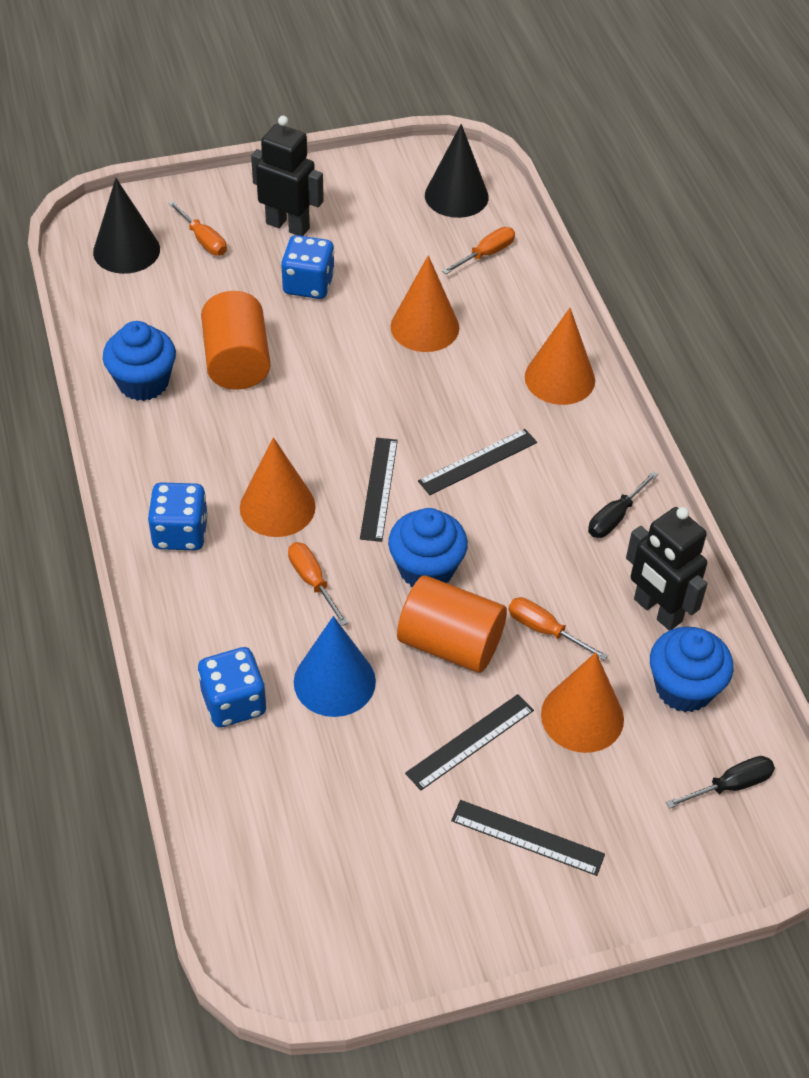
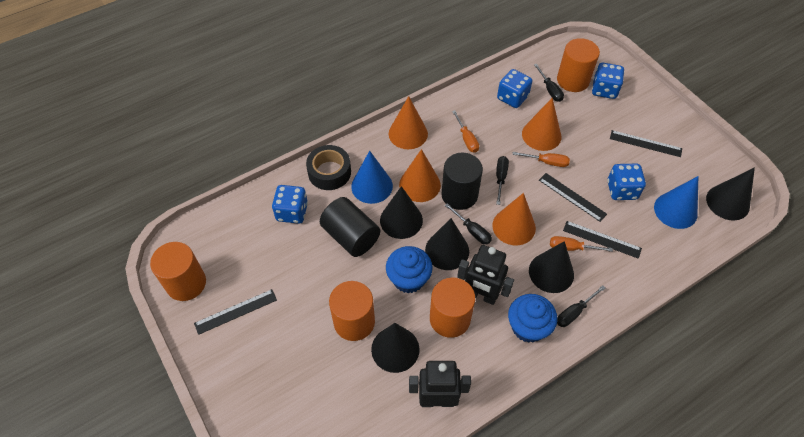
black cone: [93,178,160,274] [425,124,489,218] = 2 -> [371,323,419,373] [380,186,423,239] [425,218,469,270] [529,241,574,293] [706,167,755,220] = 5
black cylinder: none = 0 -> [320,197,380,257] [441,153,483,210] = 2
black screwdriver: [588,471,658,538] [666,756,775,809] = 2 -> [445,203,492,245] [496,156,509,205] [534,64,564,102] [557,285,605,327] = 4
black tape: none = 0 -> [306,145,351,190] = 1
blue cone: [294,616,376,717] = 1 -> [351,151,393,204] [654,176,698,229] = 2
blue cupcake: [103,321,176,401] [388,508,468,587] [650,627,734,712] = 3 -> [386,246,433,293] [508,294,557,343] = 2
blue dice: [148,482,208,550] [198,647,267,728] [281,235,335,299] = 3 -> [272,185,308,224] [497,69,532,108] [592,63,624,99] [607,164,646,200] = 4
orange cylinder: [201,291,270,390] [397,575,507,673] = 2 -> [150,242,206,301] [329,281,375,341] [430,278,475,338] [557,38,600,92] = 4
orange screwdriver: [168,201,227,256] [288,542,348,626] [442,227,515,274] [508,597,608,661] = 4 -> [452,110,479,153] [512,152,570,167] [550,236,613,252] = 3

